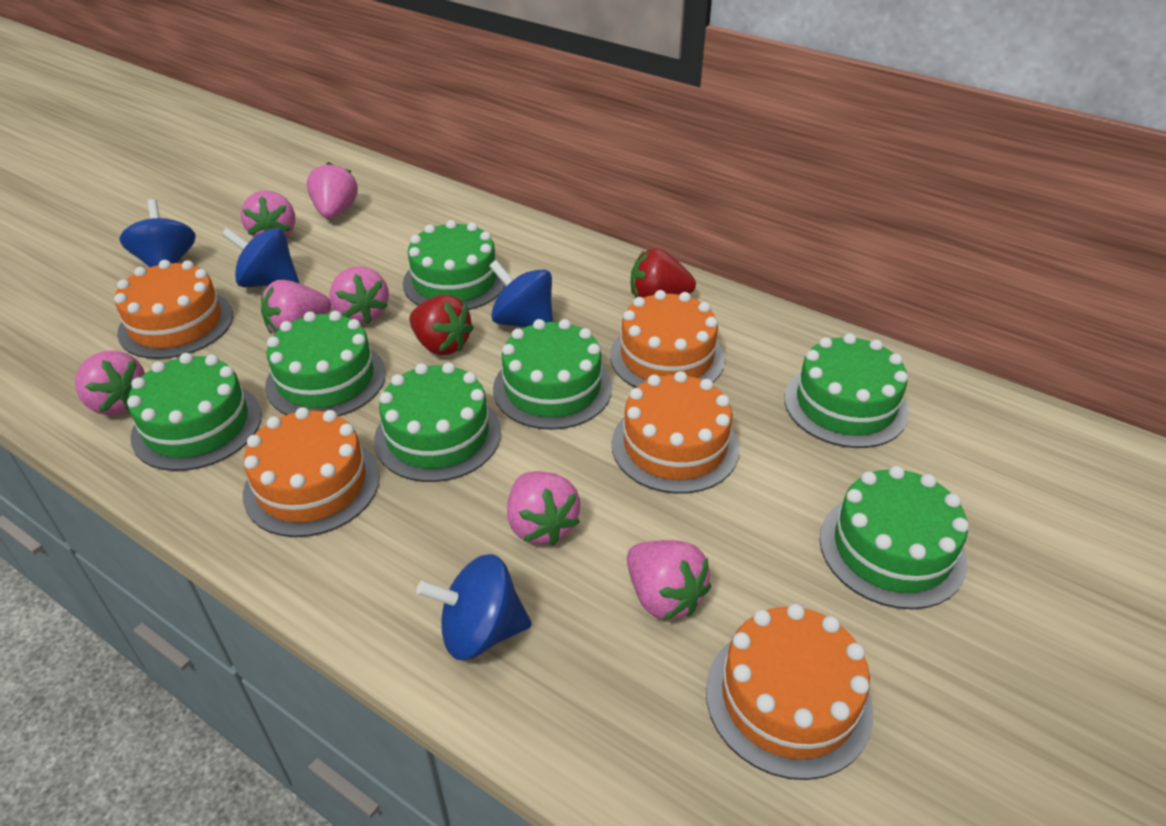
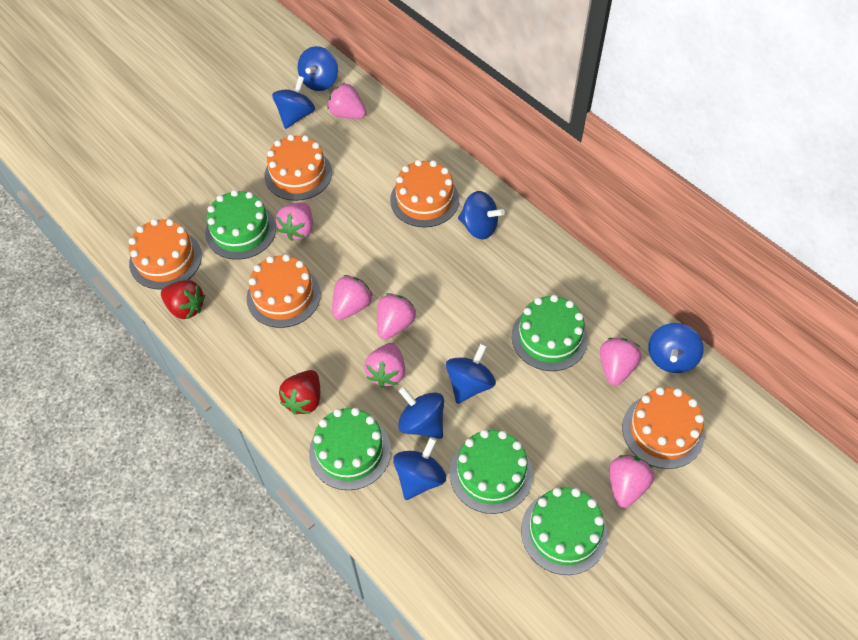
blue spinning top: [119,199,196,267] [221,228,299,287] [416,554,532,660] [489,260,553,328] = 4 -> [272,76,315,129] [298,46,338,91] [393,437,446,500] [398,386,444,439] [446,344,496,404] [458,191,505,239] [648,323,704,373] = 7
green cake: [127,353,262,471] [265,311,386,416] [374,362,501,482] [403,220,506,310] [493,319,612,430] [784,333,909,448] [820,466,969,609] = 7 -> [205,190,276,260] [309,408,391,490] [450,430,533,514] [511,295,588,371] [521,487,608,575] = 5

